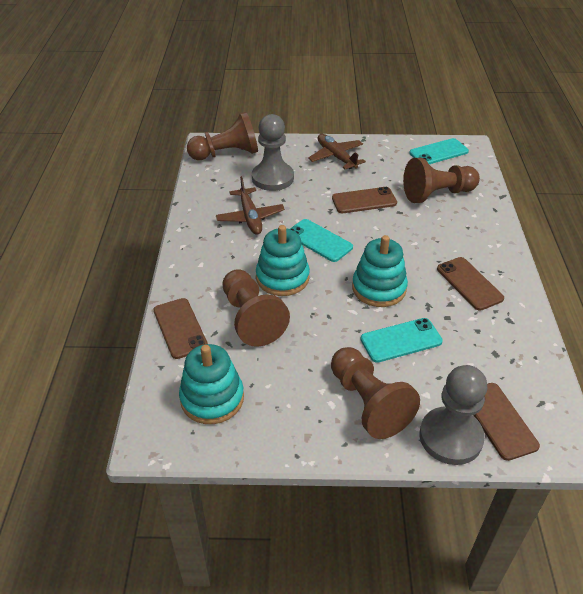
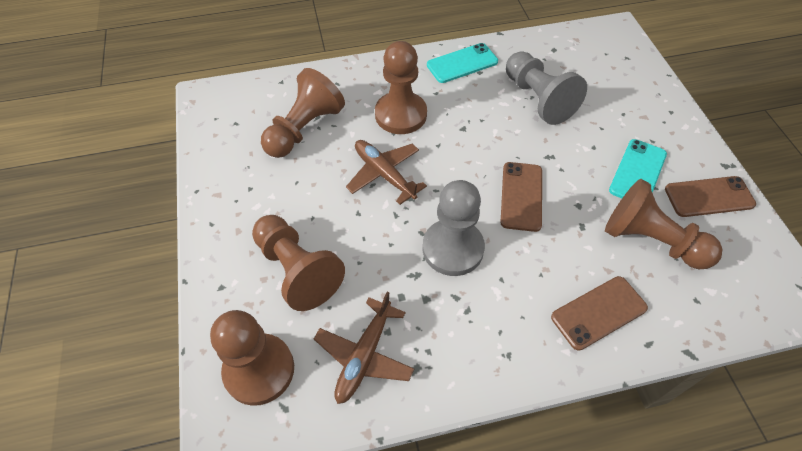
brown pawn: [187,112,258,160] [222,269,290,347] [331,347,420,439] [403,158,480,203] = 4 -> [210,310,294,406] [252,215,345,311] [261,68,345,158] [375,41,427,134] [605,179,722,269] = 5
brown phone: [153,298,208,359] [332,187,397,213] [437,257,504,311] [474,383,540,461] = 4 -> [501,162,542,232] [551,276,648,351] [665,176,756,217] = 3
turquoise phone: [290,219,353,262] [361,318,443,363] [409,138,469,164] = 3 -> [427,43,498,83] [609,139,667,198] = 2
turquoise stacking toy: [179,344,244,424] [256,225,310,296] [352,235,408,307] = 3 -> none = 0

